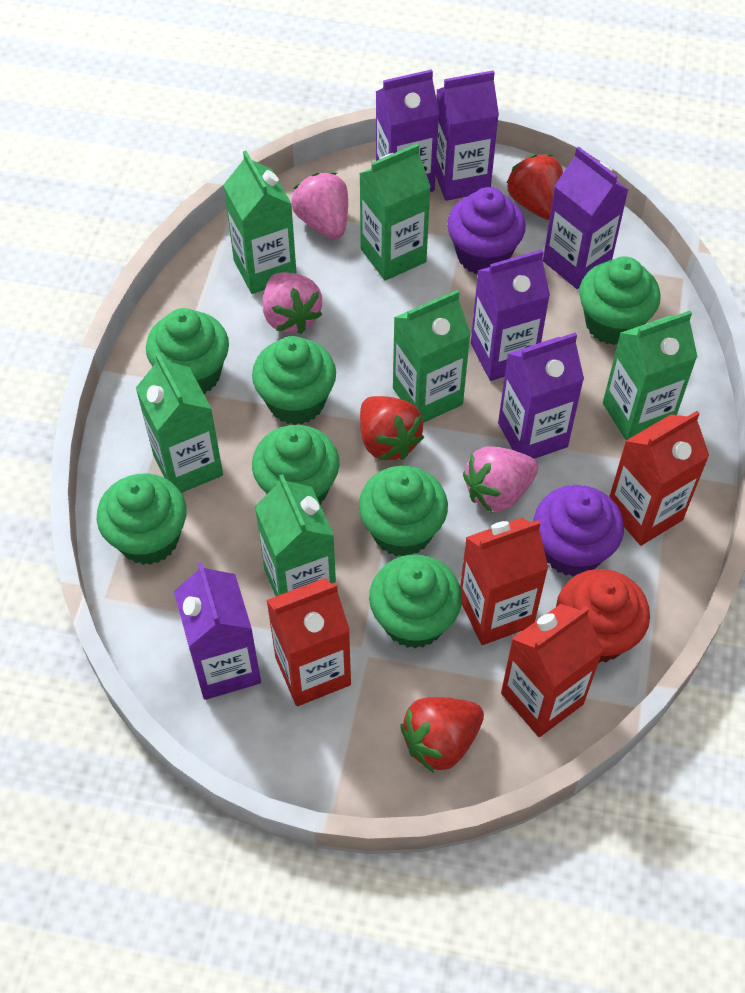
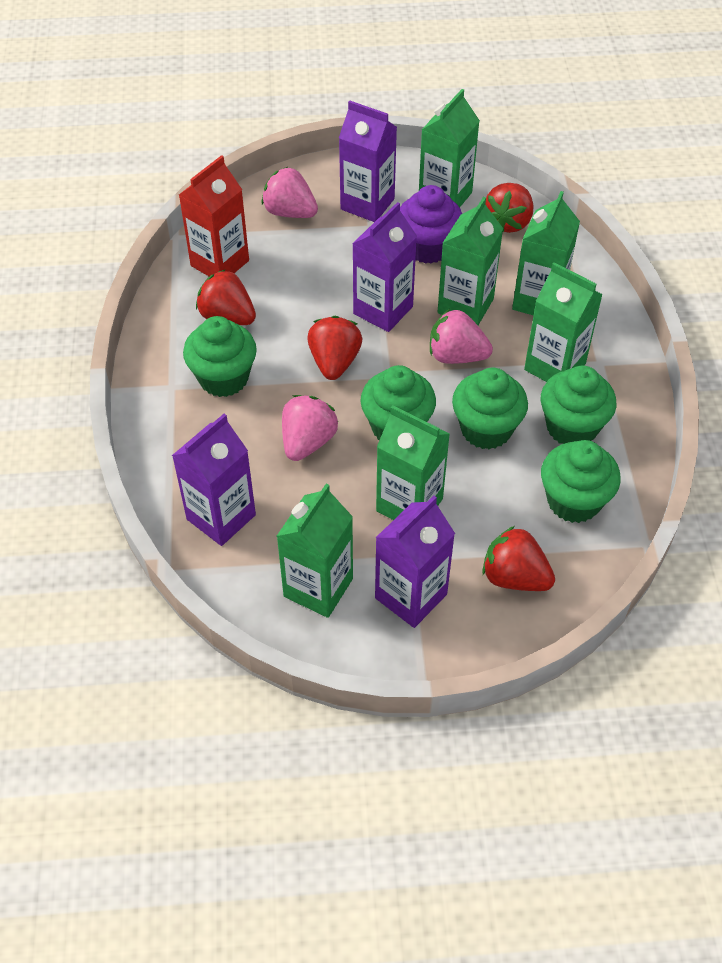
green cupcake: [97,473,187,565] [146,308,229,394] [252,336,336,425] [252,425,339,505] [359,466,448,556] [369,554,462,648] [579,256,660,345] = 7 -> [183,316,257,397] [360,365,436,440] [452,368,528,449] [541,365,617,444] [541,440,621,523] = 5
purple carton: [174,562,261,700] [376,69,439,192] [436,70,499,201] [471,250,550,381] [498,332,584,459] [543,146,628,289] = 6 -> [172,414,256,546] [339,101,397,222] [352,202,417,332] [375,496,455,628] = 4
purple cupcake: [447,187,526,274] [534,485,624,576] = 2 -> [400,185,462,264] = 1
red carton: [266,578,351,706] [460,518,548,645] [501,604,603,737] [609,411,709,546] = 4 -> [179,155,249,276] = 1
red cupcake: [556,569,650,663] = 1 -> none = 0
red strawberry: [360,396,424,460] [400,697,484,773] [506,154,563,220] = 3 -> [196,269,256,325] [307,316,362,380] [482,526,555,591] [485,183,533,233] = 4

